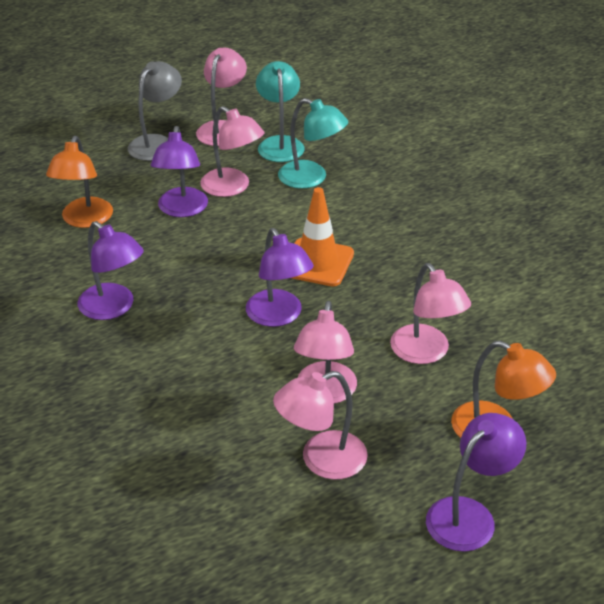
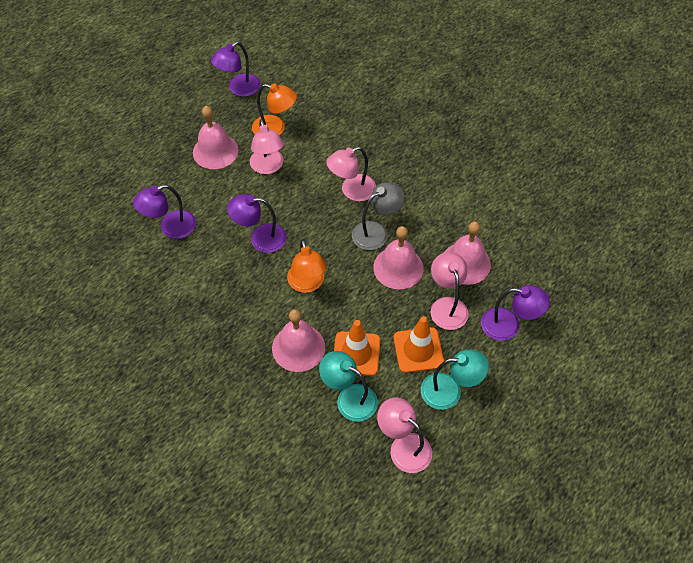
orange traffic cone: [292,187,354,286] = 1 -> [334,320,380,376] [393,316,444,373] = 2
pink bell: none = 0 -> [193,106,239,169] [272,309,325,372] [373,226,423,289] [444,221,491,285] = 4
pink lamp: [196,48,247,146] [200,106,264,197] [273,371,368,480] [294,301,357,404] [390,263,471,364] = 5 -> [250,119,284,174] [326,146,376,201] [377,397,432,473] [431,252,469,330] = 4

